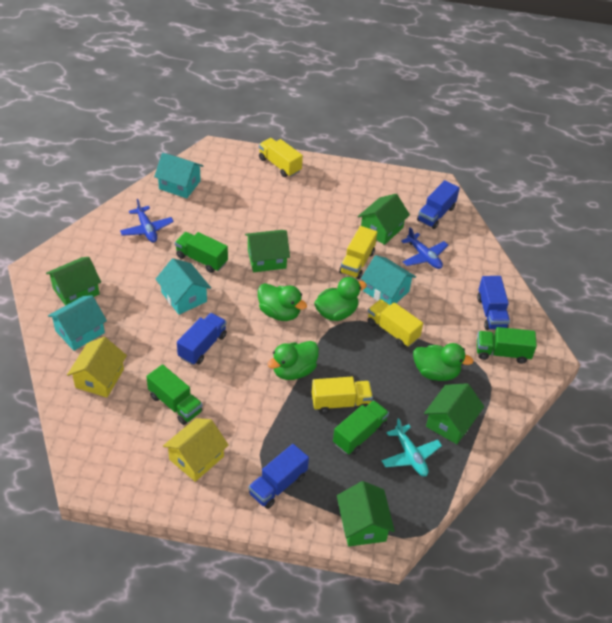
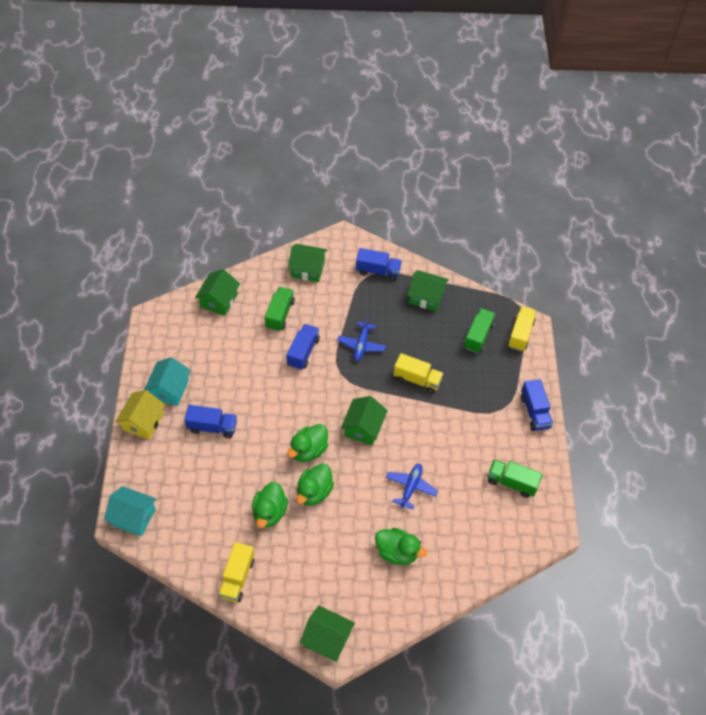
green truck: [146,364,202,425] [175,232,228,273] [333,400,389,455] [477,327,537,364] = 4 -> [265,287,295,331] [464,308,495,353] [488,459,543,498] = 3
turquoise house: [48,295,107,351] [154,153,203,198] [156,258,211,315] [361,255,416,305] = 4 -> [104,486,157,536] [144,357,191,406] = 2
turquoise plane: [382,418,442,476] = 1 -> none = 0
yellow house: [67,337,127,398] [163,418,229,482] = 2 -> [115,390,165,440] = 1
yellow truck: [259,138,303,177] [312,377,373,414] [339,226,377,279] [368,299,423,347] = 4 -> [218,542,254,602] [393,353,444,394] [508,306,536,351] = 3

